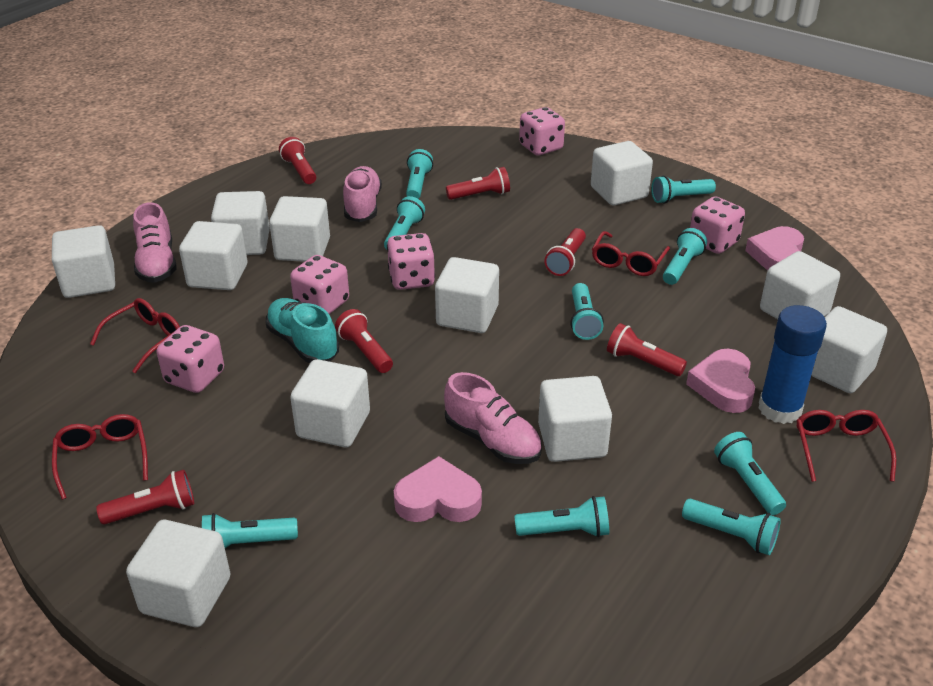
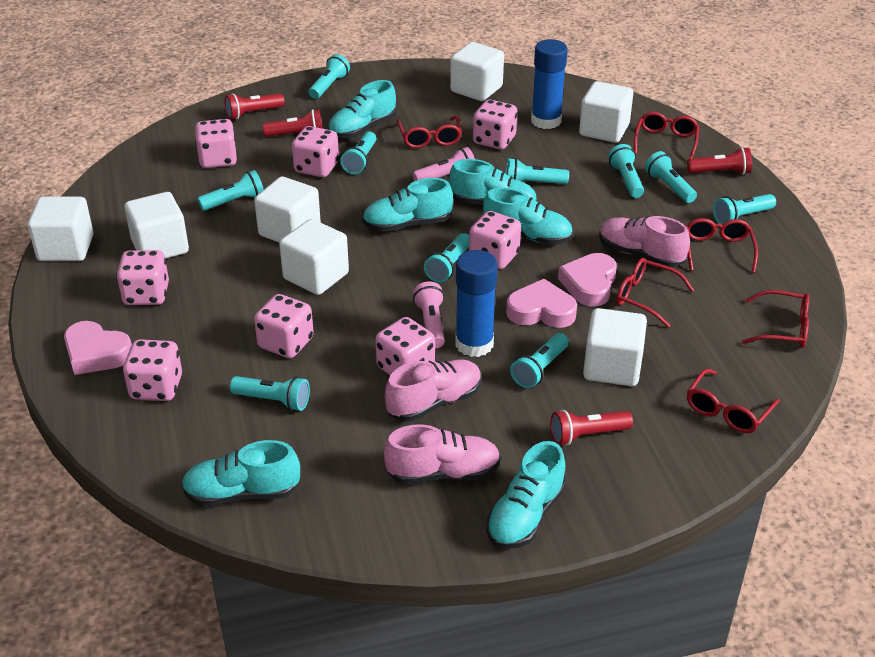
blue glue stick: [758,305,827,424] = 1 -> [455,250,498,357] [531,39,568,129] = 2
pink dice: [157,325,224,393] [290,255,349,314] [387,233,435,290] [519,107,565,155] [690,197,745,254] = 5 -> [116,250,169,305] [123,339,182,401] [195,119,237,168] [254,294,314,358] [292,126,339,177] [375,317,435,375] [469,211,521,269] [473,99,517,149] = 8
pink flashlight: none = 0 -> [413,147,475,181] [413,281,445,348] = 2
red flashlight: [96,470,194,524] [279,137,316,184] [335,309,393,373] [446,167,510,200] [544,228,586,276] [607,323,687,376] = 6 -> [225,93,285,119] [262,109,323,137] [550,410,633,445] [687,147,752,175] = 4
red glasses: [52,414,148,500] [90,298,180,373] [592,231,670,276] [797,410,896,482] = 4 -> [397,115,462,148] [616,258,694,328] [634,112,699,159] [686,218,758,273] [687,369,780,433] [742,290,809,348] = 6
turquoise flashlight: [202,513,298,548] [384,196,425,249] [406,149,433,199] [514,496,609,537] [570,283,604,340] [651,175,716,204] [663,228,707,285] [682,499,781,555] [714,432,786,515] = 9 -> [197,170,264,211] [230,376,310,411] [309,54,350,99] [340,131,376,174] [424,233,469,283] [505,158,569,184] [510,333,569,388] [608,144,644,198] [645,151,697,203] [713,194,776,224] = 10
turquoise shoe: [265,298,339,363] = 1 -> [181,440,300,506] [328,80,396,138] [362,178,453,232] [449,159,537,205] [483,188,573,245] [486,441,566,549] = 6
white cube: [52,225,115,298] [126,520,231,627] [179,221,247,290] [211,191,270,255] [269,196,330,262] [290,359,370,447] [435,257,499,333] [538,376,612,462] [591,141,653,206] [760,251,840,319] [811,306,887,393] = 11 -> [28,197,93,261] [125,192,189,258] [254,176,321,243] [279,219,349,295] [450,42,504,101] [579,81,633,143] [583,308,647,386] = 7

